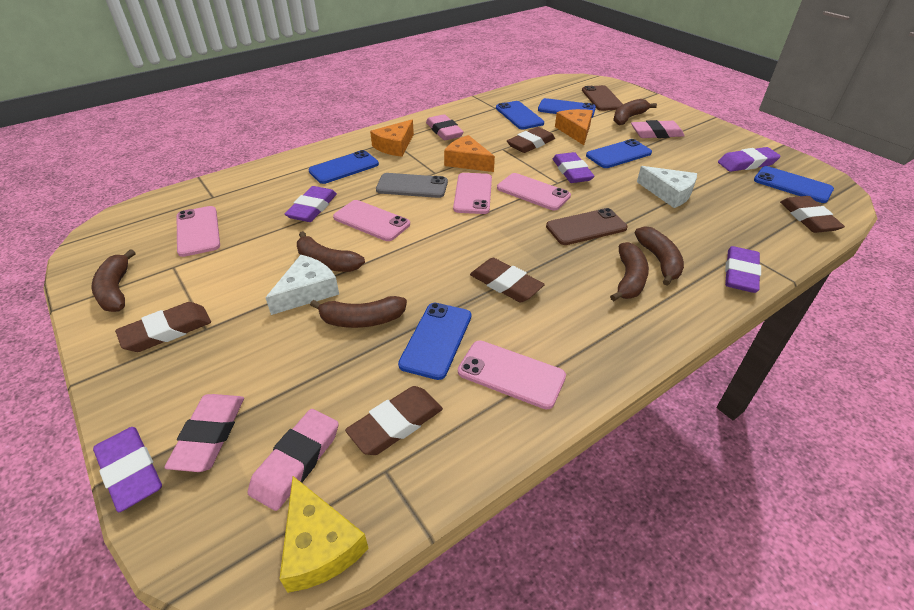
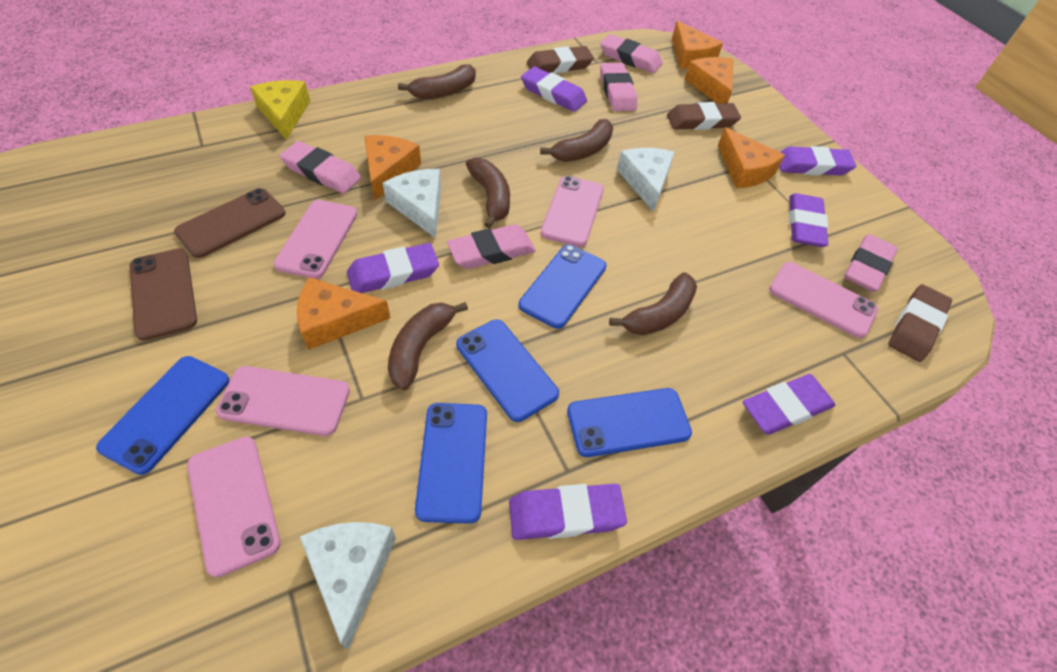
blue phone: [308,150,379,184] [398,303,471,380] [496,101,544,129] [538,98,596,118] [586,139,652,168] [754,166,834,203] = 6 -> [96,356,230,475] [415,403,487,524] [456,319,559,422] [519,245,607,329] [567,388,692,457] = 5
brown banana: [92,249,135,312] [297,231,365,272] [310,296,407,328] [610,242,649,301] [613,99,657,125] [635,226,684,286] = 6 -> [388,302,468,390] [398,64,476,99] [466,157,510,228] [540,119,613,162] [609,272,697,335] = 5
brown eraser: [115,302,211,352] [345,386,443,455] [470,258,545,302] [507,127,555,153] [780,196,845,233] = 5 -> [527,46,594,74] [667,102,741,130] [888,284,952,362] = 3
grey phone: [376,173,448,198] = 1 -> none = 0
orange cheese: [370,120,414,157] [444,135,495,172] [555,109,593,145] = 3 -> [297,277,390,350] [364,135,421,201] [672,21,723,69] [685,57,734,103] [718,127,785,188] = 5
pink eraser: [164,394,244,472] [248,409,339,511] [426,114,464,140] [631,120,685,138] = 4 -> [280,141,361,194] [447,224,536,269] [600,34,663,73] [600,63,637,111] [844,234,898,292] = 5
purple eraser: [93,427,162,512] [285,186,337,222] [553,152,595,183] [718,147,781,172] [725,246,761,293] = 5 -> [347,243,439,293] [509,484,627,540] [521,67,587,112] [743,374,835,435] [779,146,856,175] [789,193,828,247] = 6
white cheese: [265,255,339,315] [637,166,697,208] = 2 -> [300,522,396,650] [383,169,441,238] [617,148,675,212] = 3

